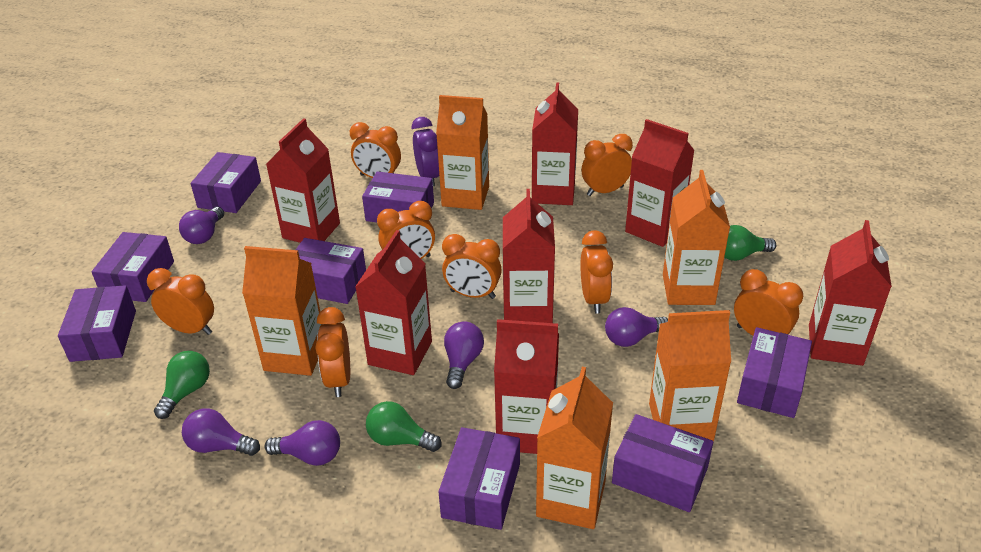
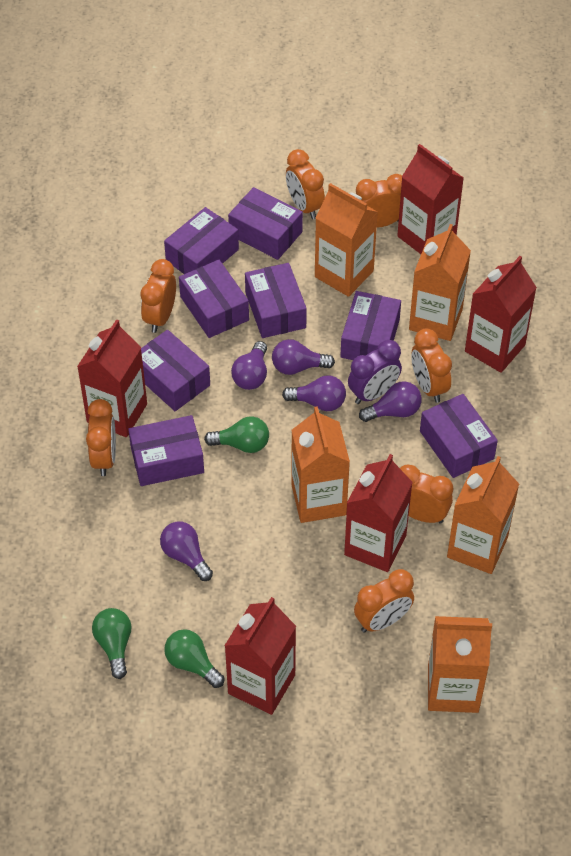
orange clock: [147,268,214,335] [315,307,350,397] [350,122,401,178] [377,201,435,259] [442,234,502,299] [581,134,633,196] [581,230,613,314] [734,269,803,336] = 8 -> [86,399,116,476] [140,259,176,333] [286,149,325,219] [354,569,414,633] [356,174,402,228] [400,464,453,524] [411,328,452,403] = 7
red carton: [266,118,340,243] [355,230,432,375] [494,319,559,454] [503,189,555,323] [532,82,578,205] [625,119,695,247] [809,220,892,366] = 7 -> [77,319,147,437] [224,597,296,715] [344,454,413,572] [397,144,464,254] [465,256,537,373] = 5

